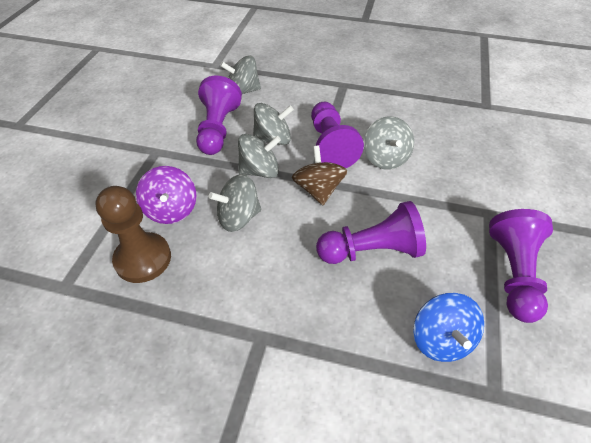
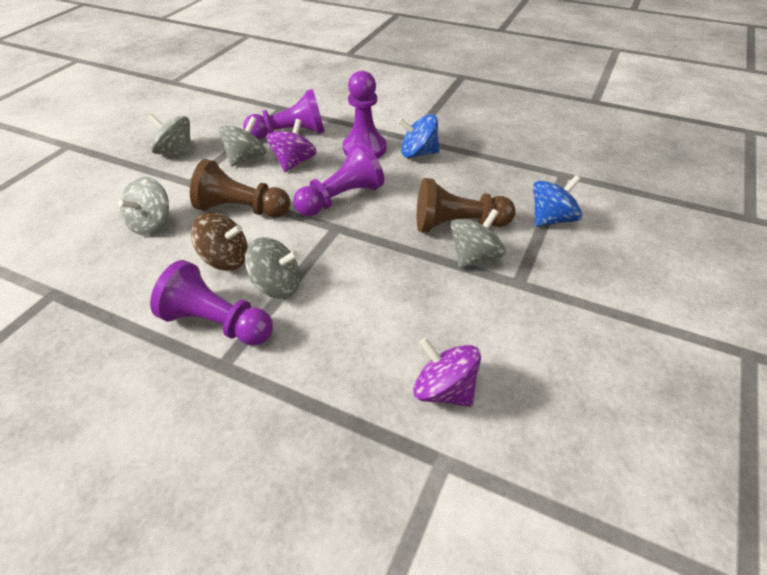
blue spinning top: [413,293,484,362] = 1 -> [398,114,439,158] [533,175,582,227] = 2
brown pawn: [95,186,171,283] = 1 -> [190,159,291,217] [417,178,516,232] = 2
purple spinning top: [136,166,197,224] = 1 -> [267,119,317,172] [413,338,481,407] = 2

